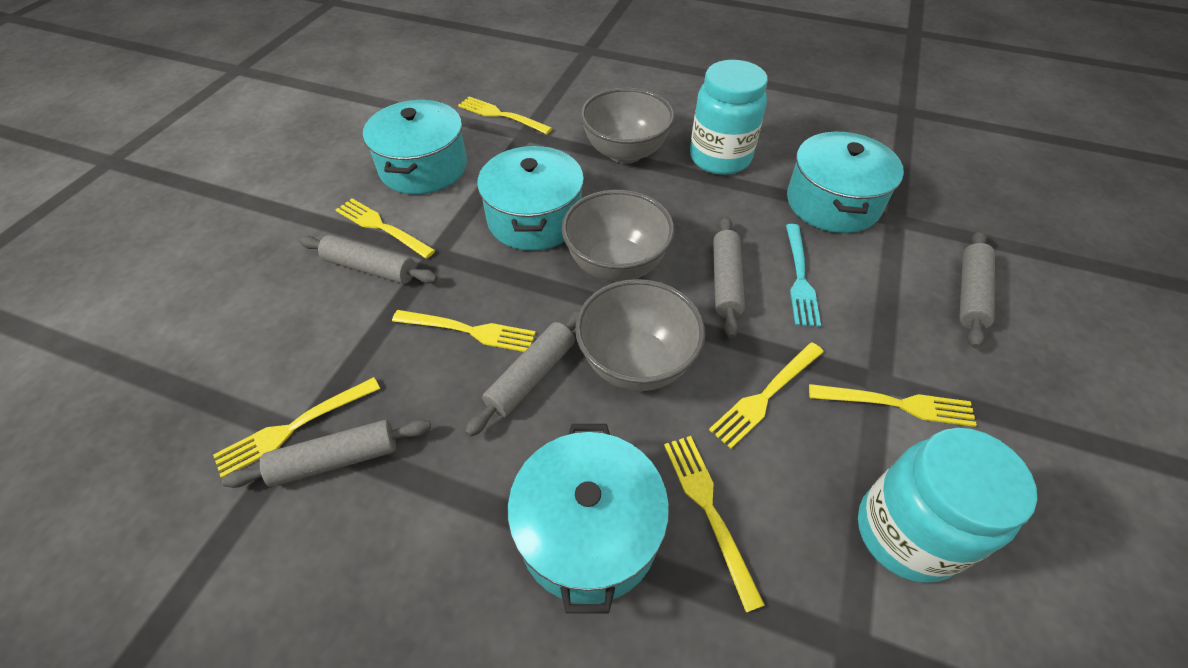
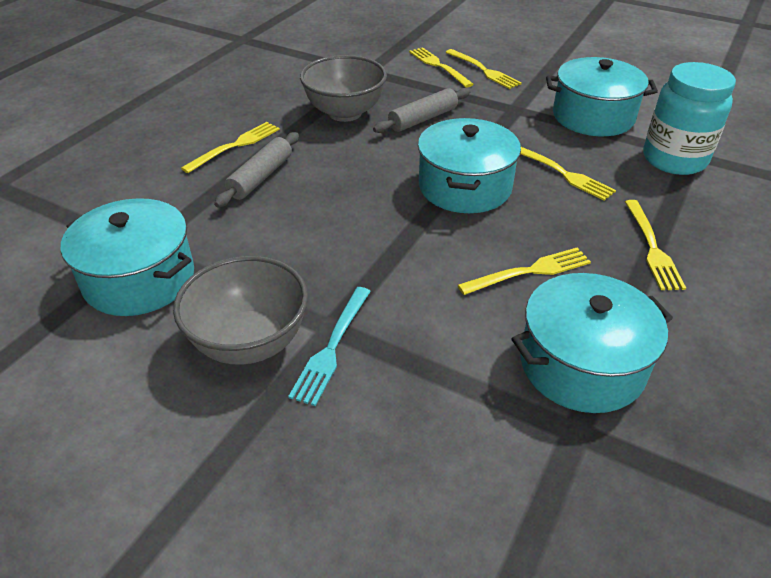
grey bowl: [562,190,675,282] [575,279,705,391] [580,88,675,164] = 3 -> [173,256,308,365] [300,55,387,122] = 2
grey rolling pin: [222,420,431,488] [299,235,438,284] [465,310,580,437] [713,216,745,338] [959,230,995,348] = 5 -> [214,132,299,207] [373,88,470,133] = 2
turquoise jar: [690,60,768,175] [858,428,1037,583] = 2 -> [643,62,736,175] = 1
yellow fork: [213,377,380,478] [336,198,435,259] [392,310,536,352] [458,97,552,134] [664,436,765,612] [709,342,824,449] [809,384,977,427] = 7 -> [181,122,280,173] [409,47,474,88] [445,49,522,89] [458,247,591,295] [521,147,616,201] [625,200,686,290] = 6

